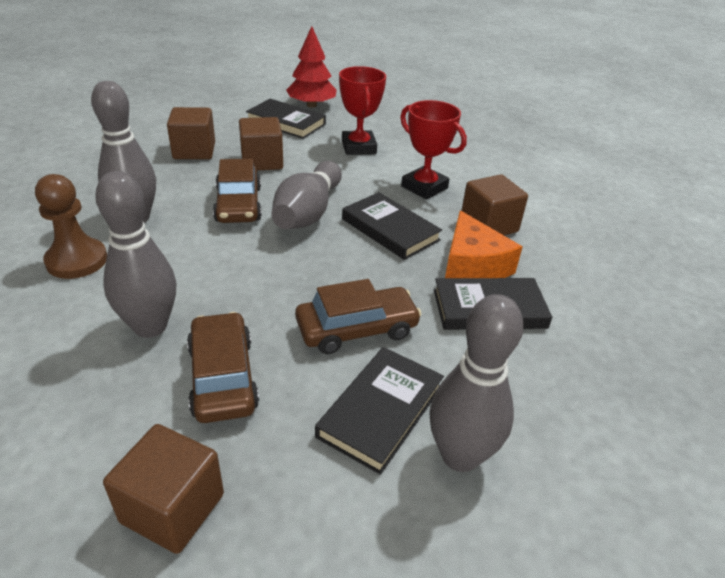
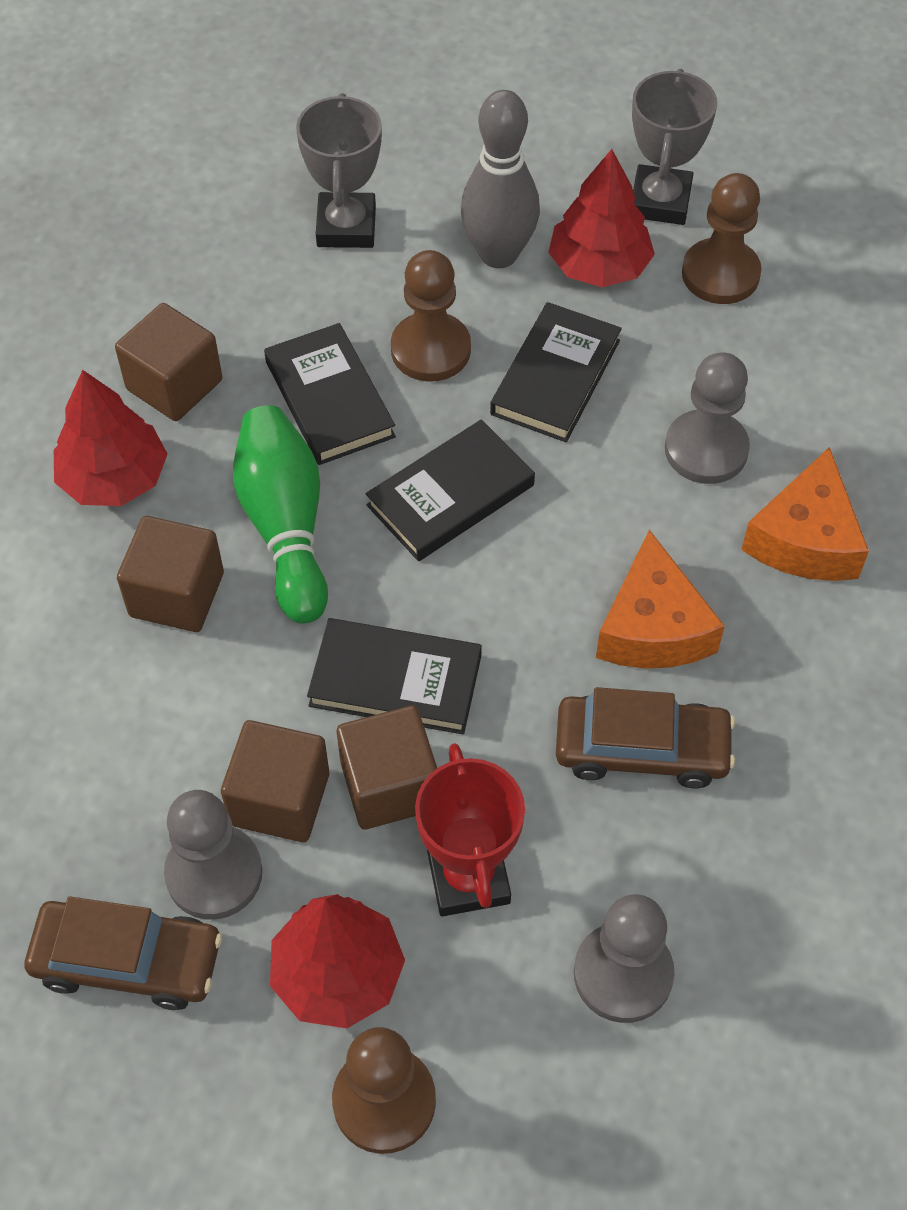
brown car: [187,312,259,423] [213,159,262,223] [295,279,422,354] = 3 -> [25,896,222,1010] [556,687,735,788] = 2
brown pawn: [35,174,107,279] = 1 -> [332,1027,436,1154] [391,250,471,382] [682,173,761,304] = 3
green bowling pin: none = 0 -> [233,405,328,624] = 1
grey bowling pin: [91,81,156,223] [95,171,176,338] [271,161,342,229] [429,294,524,472] = 4 -> [461,90,540,268] = 1
grey pawn: none = 0 -> [164,790,262,919] [574,894,675,1023] [665,352,750,484] = 3
grey trophy: none = 0 -> [296,93,382,248] [632,69,717,225] = 2
orange cheese: [445,211,522,278] = 1 -> [596,530,725,669] [741,447,869,581] = 2
red tree: [286,26,337,107] = 1 -> [54,370,168,506] [270,894,405,1028] [548,149,655,288] = 3
red trophy: [339,66,386,155] [400,100,467,199] = 2 -> [415,743,525,916] = 1

